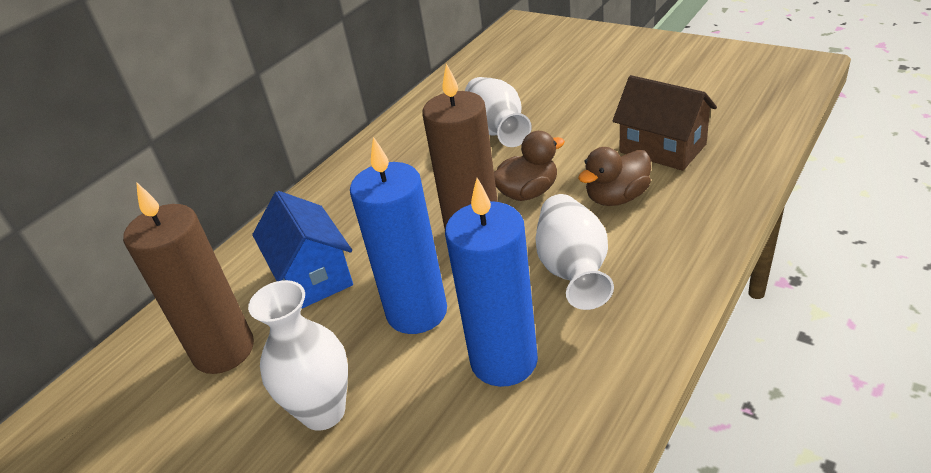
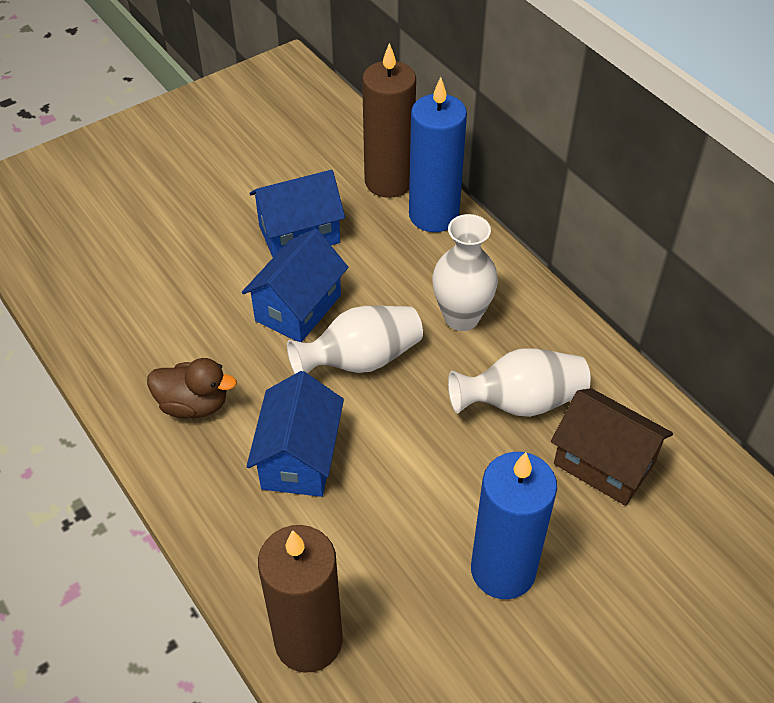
blue house: [252,191,353,309] = 1 -> [242,228,348,342] [247,371,344,497] [249,170,345,257] = 3
brown duck: [494,131,565,201] [578,147,651,206] = 2 -> [147,358,237,418] = 1

